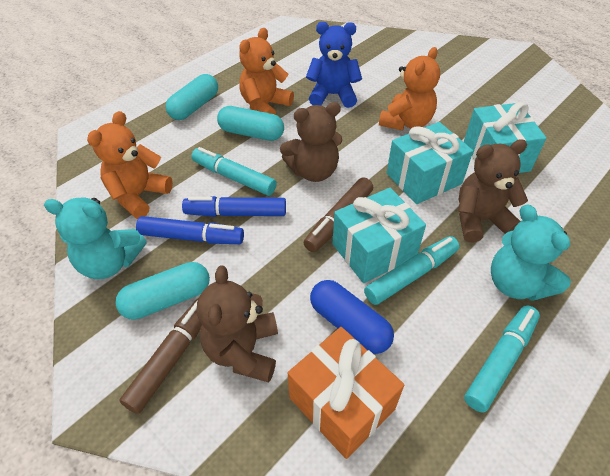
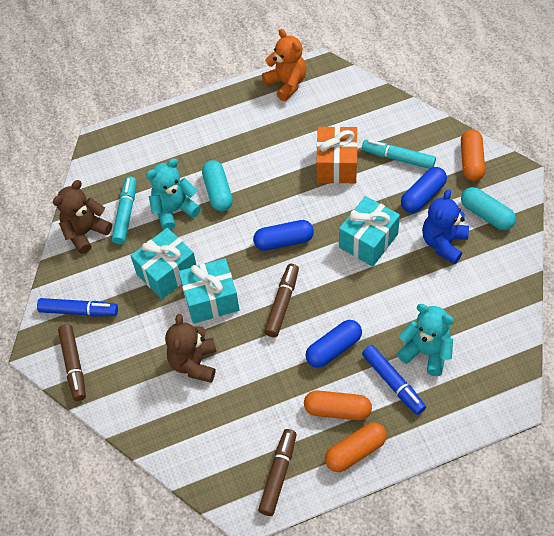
blue capsule: [310,280,394,354] = 1 -> [253,220,314,251] [306,320,362,368] [401,167,447,213] = 3
brown marker: [119,298,202,414] [304,177,373,252] = 2 -> [58,324,86,401] [258,429,297,516] [264,264,299,337] = 3
brown teddy bear: [197,266,278,383] [280,102,342,182] [458,139,528,243] = 3 -> [53,180,112,254] [165,314,217,383] = 2
orange capsule: none = 0 -> [304,390,372,420] [325,422,387,472] [461,130,485,181] = 3
orange teddy bear: [87,111,173,219] [239,28,294,115] [379,47,440,131] = 3 -> [262,29,306,101] = 1
turquoise capsule: [115,262,210,320] [165,74,218,120] [217,106,284,141] = 3 -> [202,160,233,211] [461,187,516,230] = 2
turquoise marker: [191,147,277,196] [364,236,459,305] [464,305,540,412] = 3 -> [112,176,136,245] [362,140,436,169] = 2

